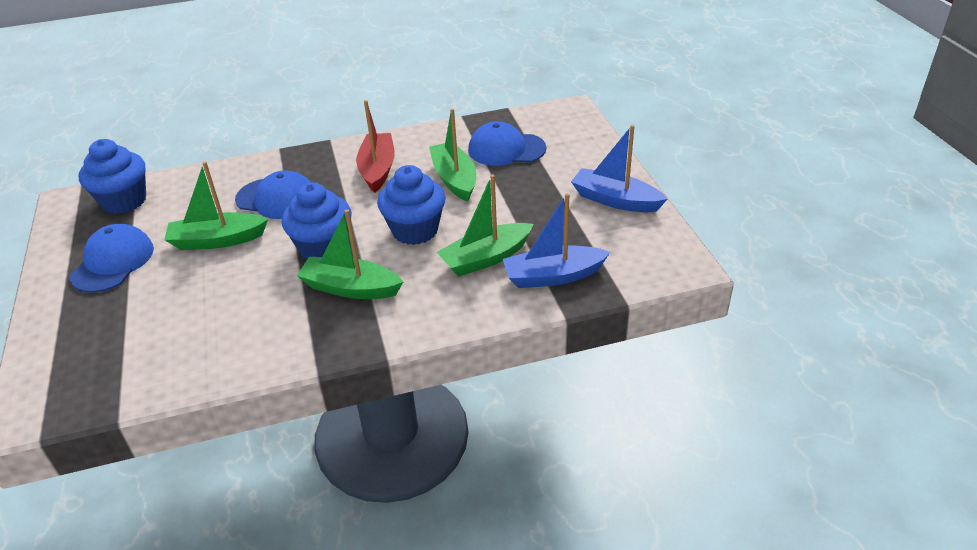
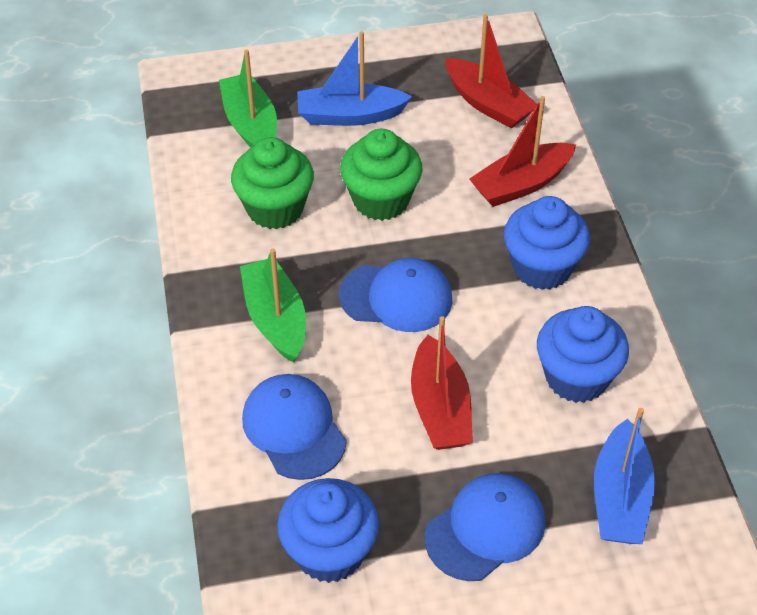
green boat: [164,162,268,250] [297,209,403,299] [429,108,476,202] [437,174,533,277] = 4 -> [219,49,277,148] [240,248,306,363] = 2
green cupcake: none = 0 -> [231,137,314,229] [340,129,423,220] = 2
red boat: [356,100,395,193] = 1 -> [411,316,473,450] [445,14,537,128] [469,96,576,207] = 3

